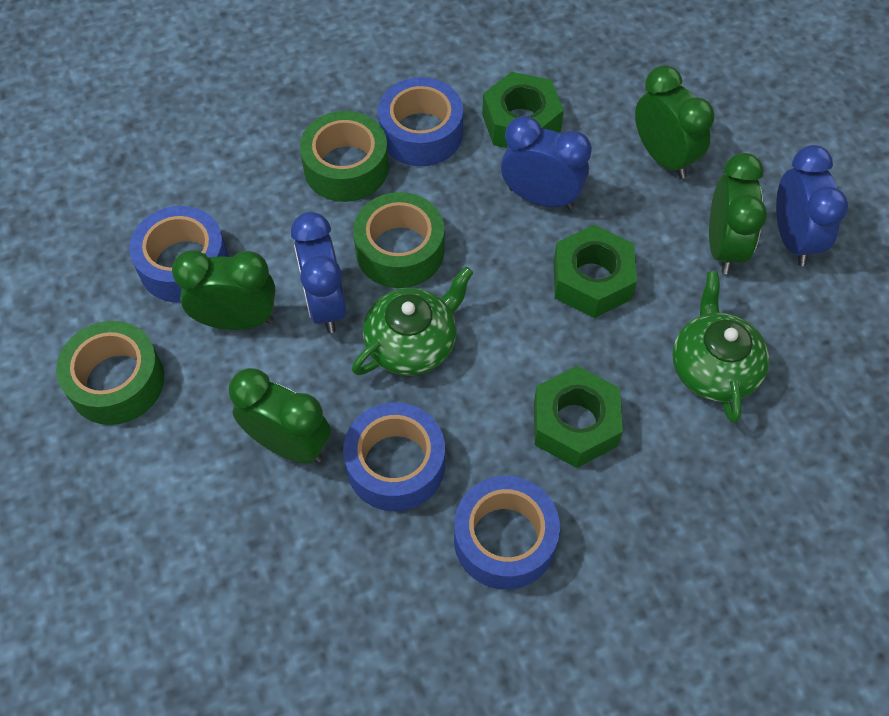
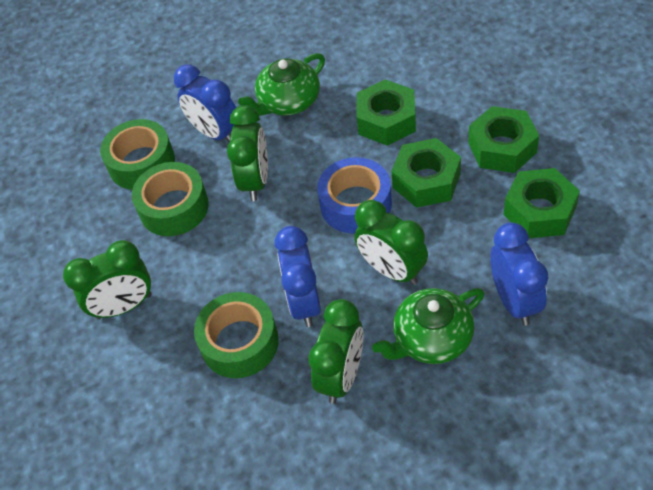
blue tape: [129,206,228,303] [343,402,445,511] [378,77,463,166] [454,476,560,590] = 4 -> [317,157,392,234] = 1
green nut: [482,72,564,148] [534,366,623,468] [554,225,637,318] = 3 -> [357,79,416,146] [392,138,461,208] [468,106,539,173] [504,168,580,238] = 4

